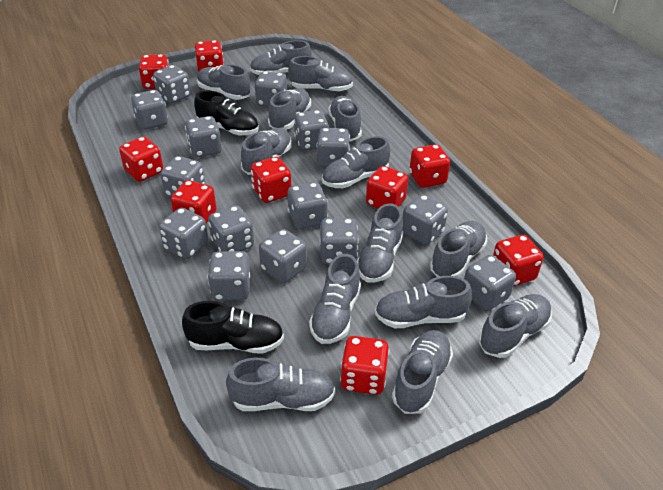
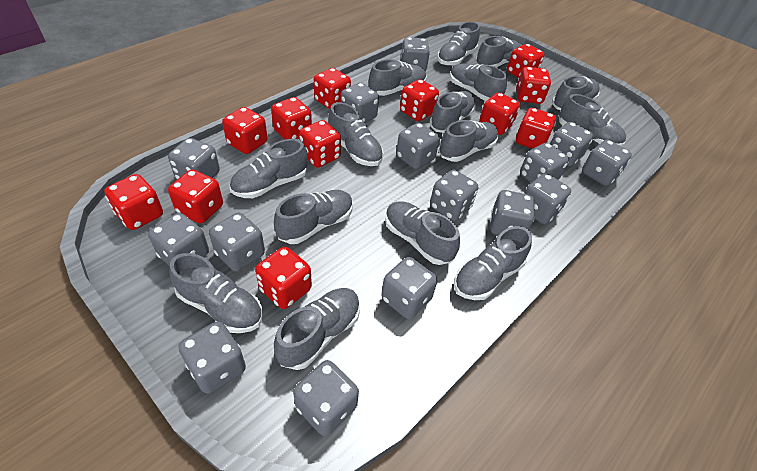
black shoe: [182,301,284,354] [194,91,259,135] = 2 -> none = 0
grey shoe: [197,64,251,100] [226,358,335,411] [241,128,292,175] [250,40,312,75] [268,88,311,130] [288,56,353,92] [309,254,361,344] [322,136,390,188] [328,96,362,141] [357,203,403,283] [375,276,472,328] [392,330,453,414] [430,221,487,277] [479,294,552,358] = 14 -> [169,253,262,333] [230,139,308,198] [274,190,353,244] [274,288,360,370] [328,102,384,166] [369,59,427,96] [385,201,460,265] [429,91,475,133] [437,21,480,66] [439,120,498,162] [450,63,507,101] [454,226,532,300] [475,36,521,67] [552,76,600,110] [559,94,626,147] = 15
red dice: [119,136,163,182] [139,54,169,89] [171,180,217,223] [195,40,224,72] [251,157,291,203] [340,336,389,395] [366,166,408,209] [409,144,450,188] [493,235,544,286] = 9 -> [104,174,163,230] [168,169,223,224] [222,107,267,154] [255,247,312,309] [271,97,312,139] [299,120,341,168] [314,68,351,109] [400,79,439,121] [479,92,520,135] [507,44,545,78] [516,67,551,104] [516,108,556,149] = 12

